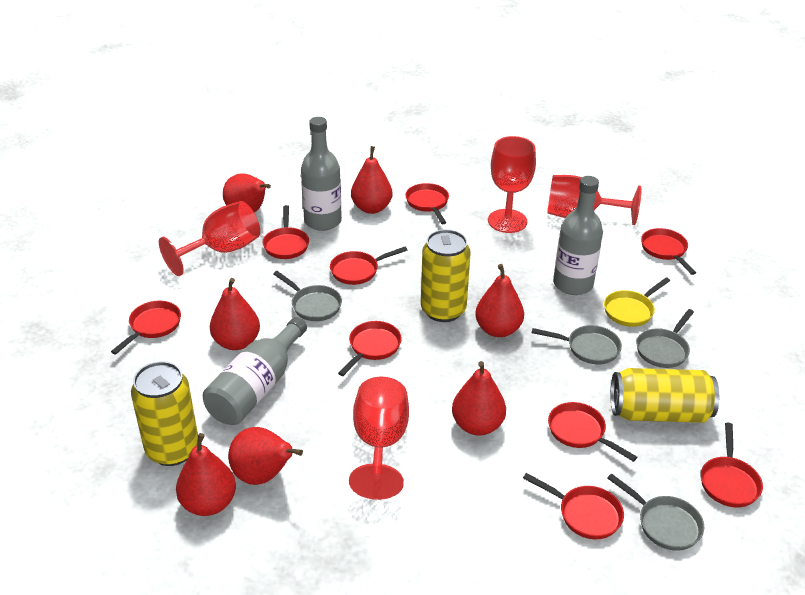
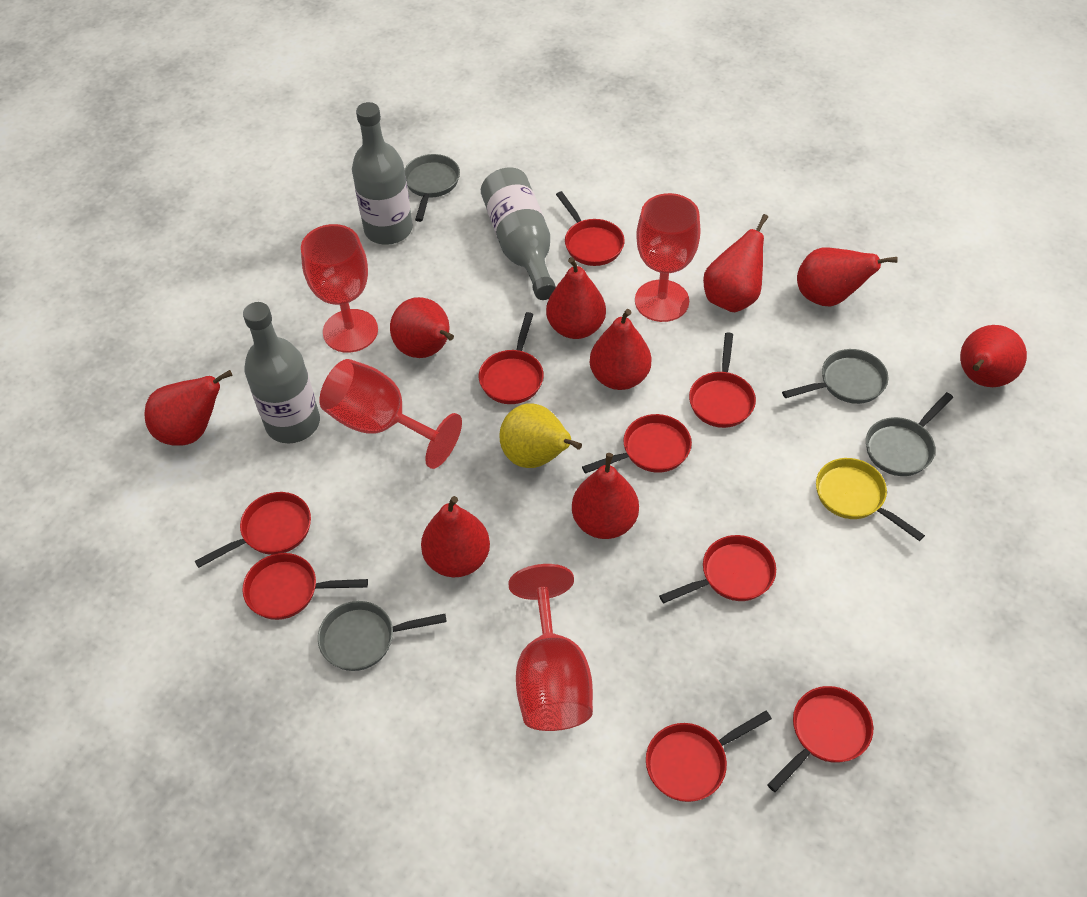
red pear: [176,433,236,516] [210,278,260,350] [223,174,271,212] [228,427,303,485] [351,146,392,214] [452,361,506,436] [475,264,524,337] = 7 -> [144,370,232,446] [390,297,454,358] [421,496,490,577] [546,257,606,339] [572,453,639,539] [590,309,651,390] [703,214,768,312] [797,248,898,306] [960,325,1027,387] = 9
yellow can: [131,361,198,466] [421,229,471,322] [611,368,719,423] = 3 -> none = 0
yellow pear: none = 0 -> [499,403,582,468] = 1

